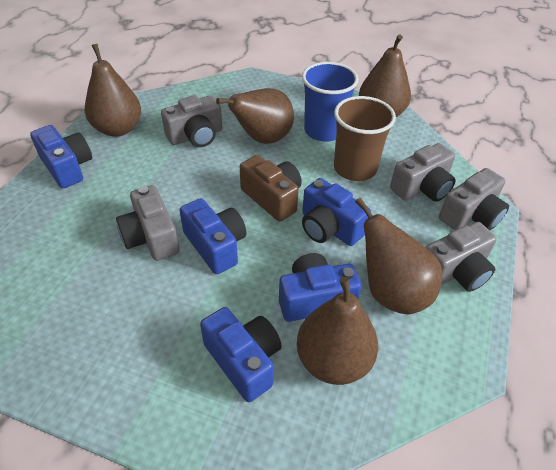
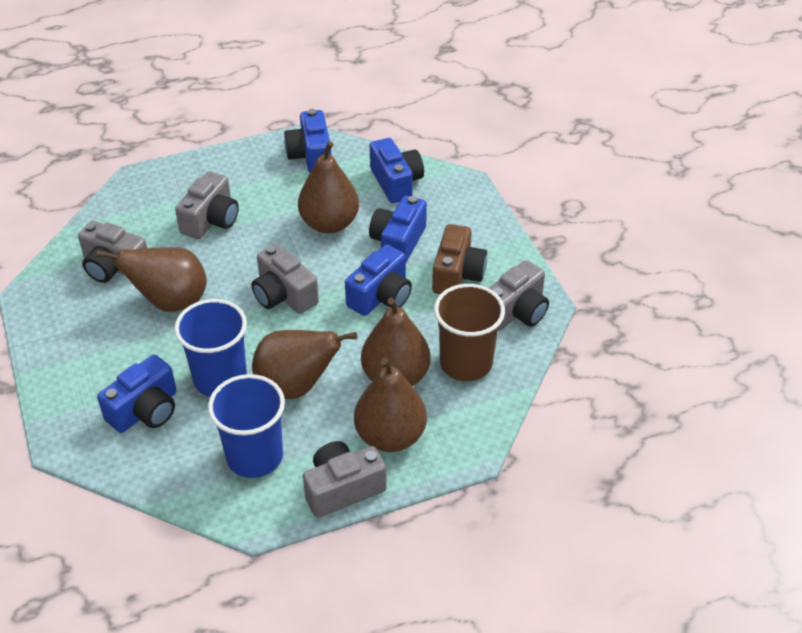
blue cup: [302,62,358,142] = 1 -> [174,299,247,397] [208,374,285,478] = 2

